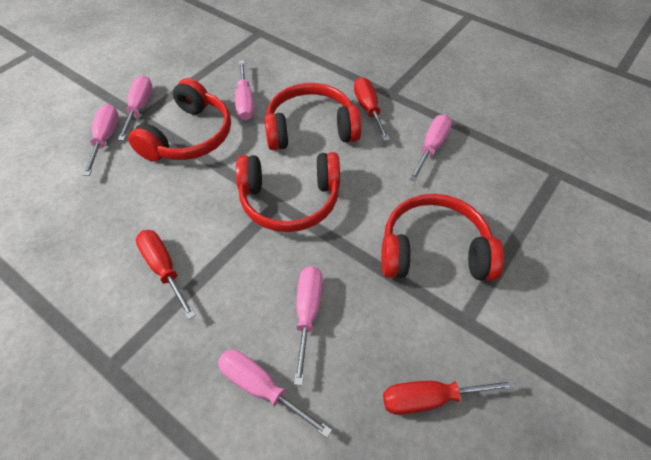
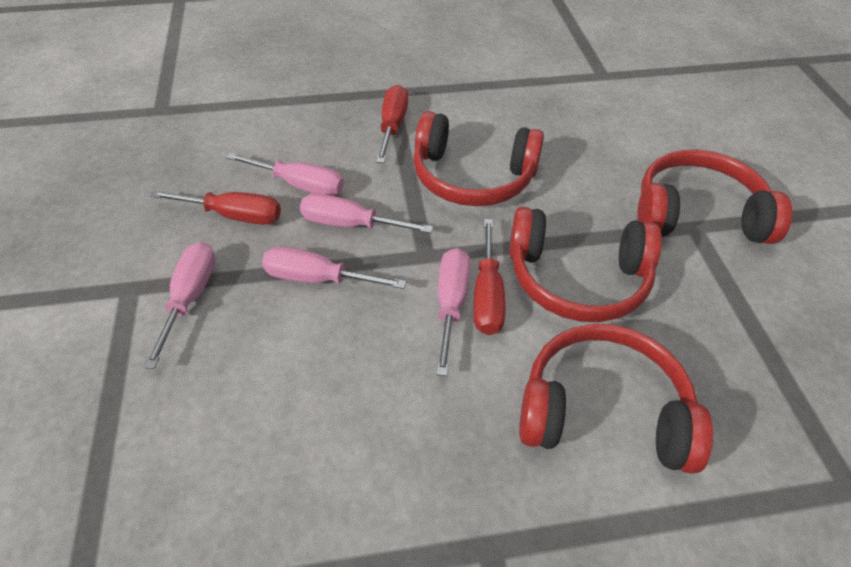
pink screwdriver: [83,104,119,176] [118,76,153,141] [218,350,332,438] [235,61,254,121] [294,266,323,386] [409,114,452,182] = 6 -> [144,242,215,369] [226,153,344,196] [262,247,407,289] [300,194,433,233] [436,248,470,376] = 5

